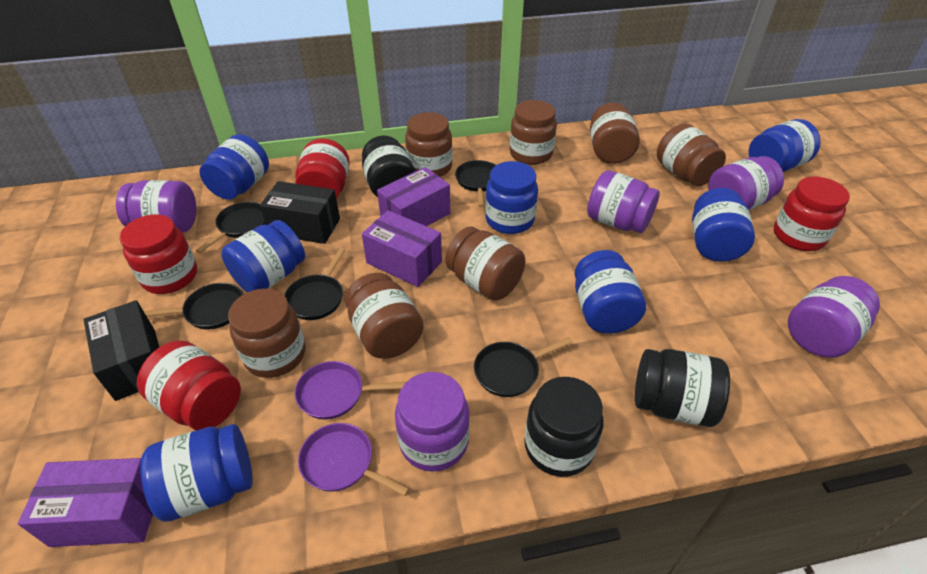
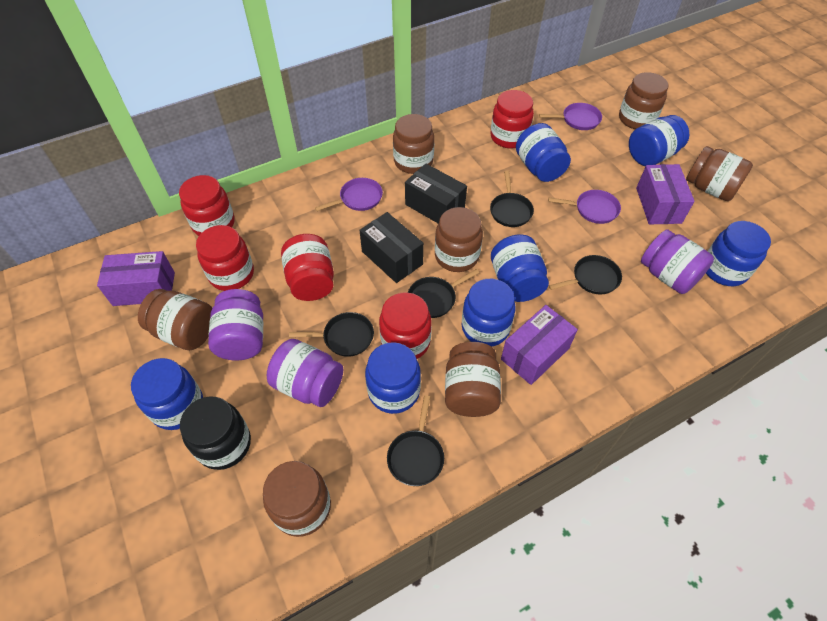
black jar: [362,135,415,197] [524,377,604,477] [635,349,730,427] = 3 -> [180,396,251,470] = 1
purple jar: [116,180,197,233] [395,372,470,472] [587,170,660,233] [708,156,784,210] [788,276,880,358] = 5 -> [208,289,263,360] [267,339,343,407] [641,229,714,294] = 3
purple pan: [295,361,406,420] [298,423,409,496] = 2 -> [315,178,383,211] [539,103,602,130] [548,190,621,224] = 3
red jar: [120,215,197,294] [137,340,241,430] [295,138,350,199] [774,177,850,251] = 4 -> [179,175,235,236] [196,225,254,291] [281,234,334,301] [379,292,432,359] [491,90,534,148] = 5

